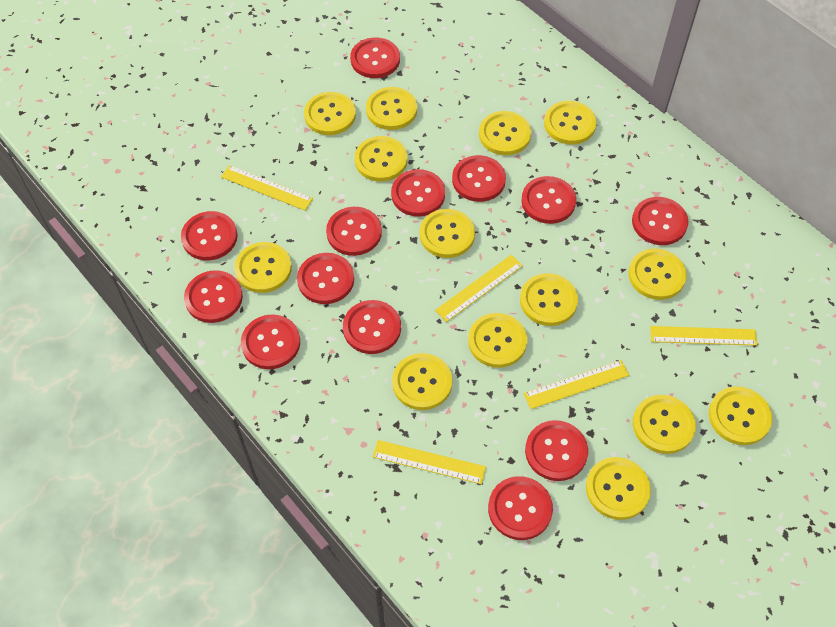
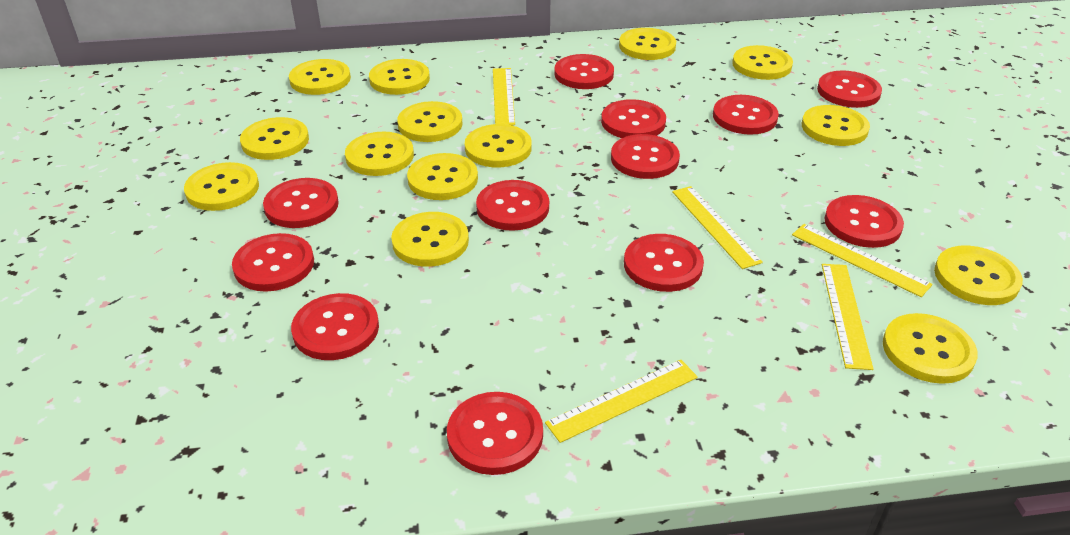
red button: [181,211,238,260] [184,270,243,323] [241,314,300,369] [297,253,354,304] [326,207,382,256] [343,300,401,354] [350,38,400,78] [391,169,445,217] [452,155,506,202] [488,476,553,540] [521,176,576,224] [525,420,588,481] [632,197,688,245] = 13 -> [232,233,314,292] [263,178,339,228] [291,293,379,360] [447,392,543,475] [476,180,549,231] [554,54,614,89] [601,99,666,138] [611,134,680,179] [624,234,704,292] [713,95,779,135] [817,70,882,108] [824,195,904,248] = 12

